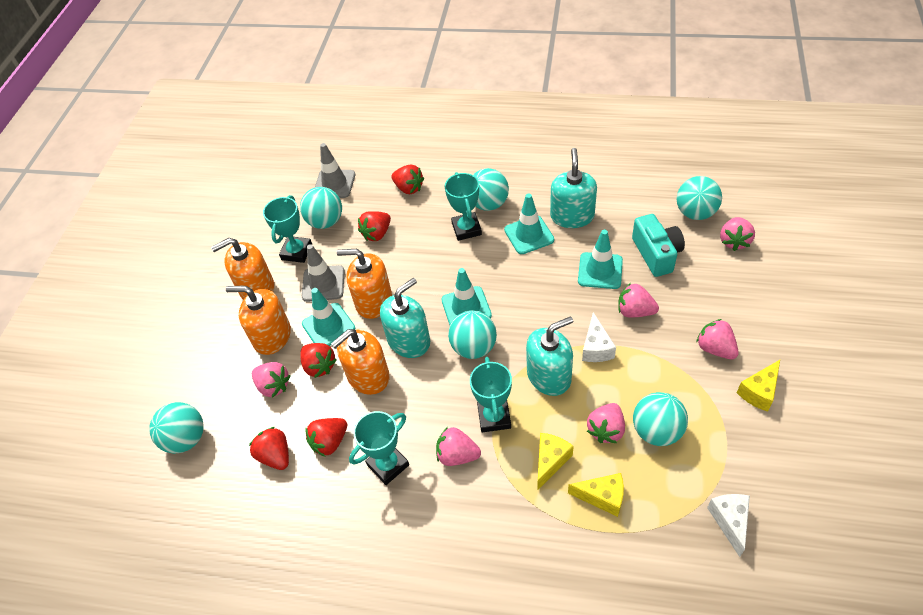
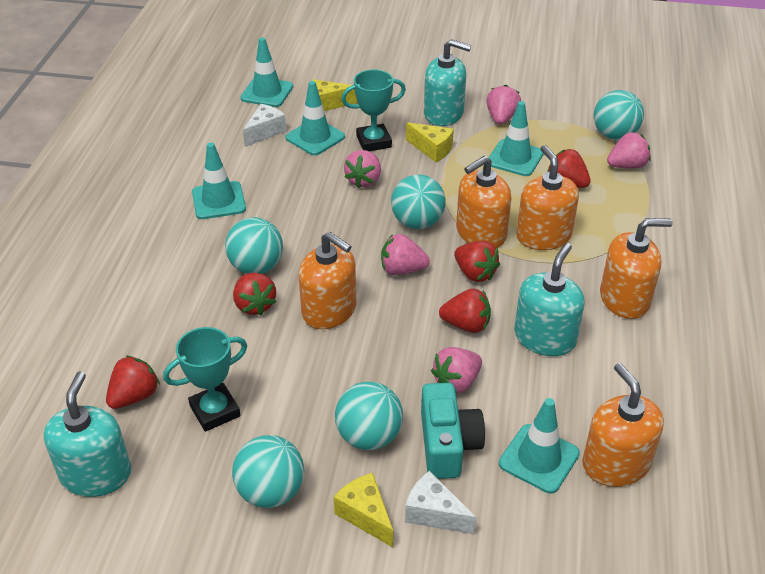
grey traffic cone: [302,244,345,302] [315,143,355,198] = 2 -> none = 0
orange soap dispenser: [211,238,274,300] [226,286,291,355] [331,329,390,395] [337,249,392,319] = 4 -> [299,232,356,329] [456,156,511,248] [516,145,579,250] [582,363,664,487] [600,218,673,319] = 5
pink strawberry: [252,362,291,398] [436,427,481,466] [587,403,625,443] [618,283,659,318] [696,319,739,359] [720,217,755,251] = 6 -> [344,150,381,188] [381,234,430,275] [431,347,482,394] [486,85,521,124] [607,132,651,169] = 5
turquoise ball: [149,402,204,454] [300,187,342,229] [448,310,497,359] [473,168,509,211] [633,392,688,446] [677,176,722,220] = 6 -> [225,217,283,274] [232,435,304,508] [335,381,403,450] [391,174,445,229] [594,90,644,140] = 5
turquoise traffic cone: [302,288,355,346] [441,268,492,325] [504,193,554,254] [578,230,623,289] = 4 -> [192,142,246,219] [241,37,293,107] [285,81,345,155] [488,101,544,176] [499,398,580,493] = 5
turquoise trophy: [263,195,312,263] [349,411,409,485] [445,172,482,241] [470,357,512,433] = 4 -> [163,327,247,432] [341,69,406,151] = 2

